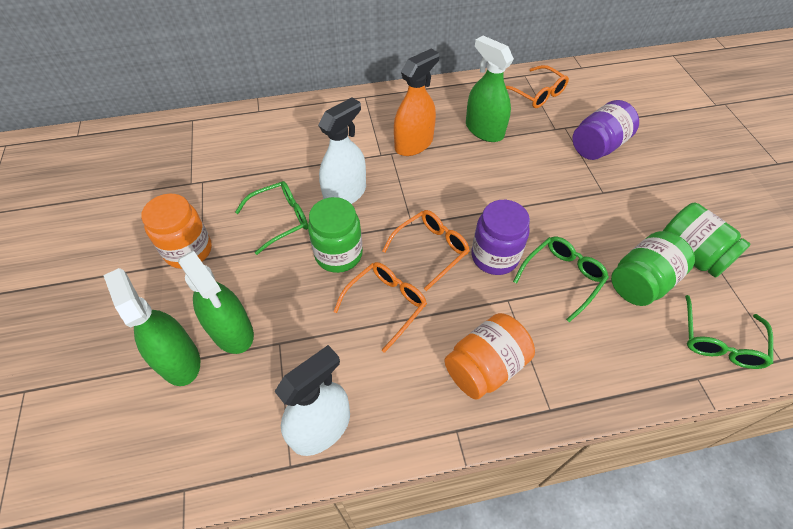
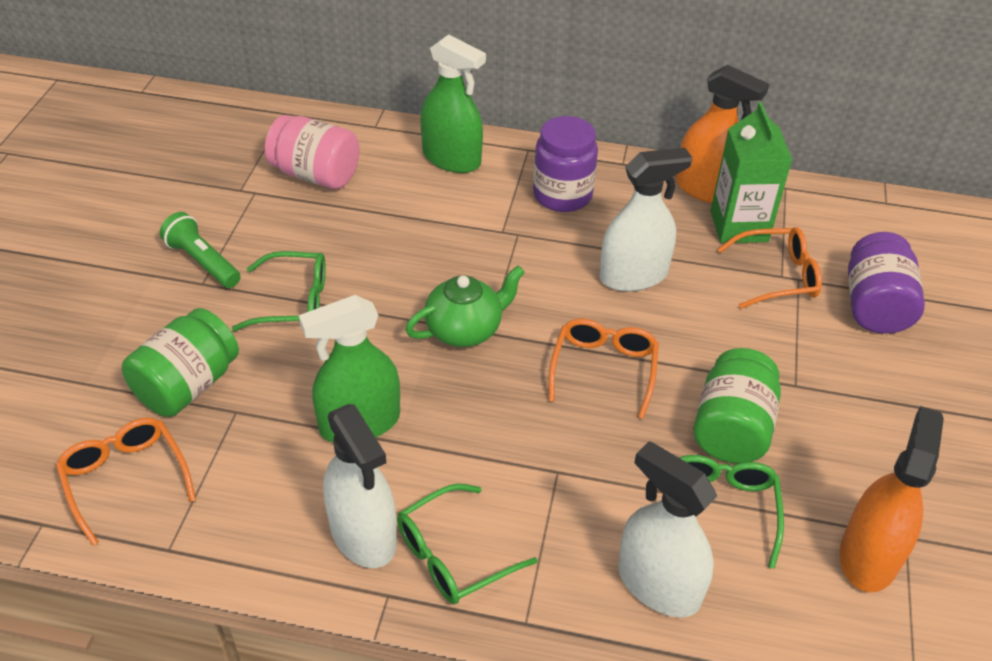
green carton: none = 0 -> [711,102,792,243] = 1
green flashlight: none = 0 -> [160,212,241,288] = 1
green jar: [308,197,363,273] [611,231,695,306] [663,203,750,278] = 3 -> [122,308,239,417] [693,348,781,463] = 2
green spray bottle: [103,268,200,386] [178,251,254,354] [466,36,514,142] = 3 -> [299,295,400,442] [420,34,486,173] = 2
green teapot: none = 0 -> [405,265,525,347] = 1
orange jar: [141,194,212,269] [444,313,535,400] = 2 -> none = 0
orange spray bottle: [394,49,439,156] = 1 -> [676,65,769,203] [839,406,944,593] = 2
pink jar: none = 0 -> [265,115,359,189] = 1
white spray bottle: [274,345,350,456] [318,97,366,204] = 2 -> [323,404,397,568] [599,148,692,292] [618,441,717,617] = 3

